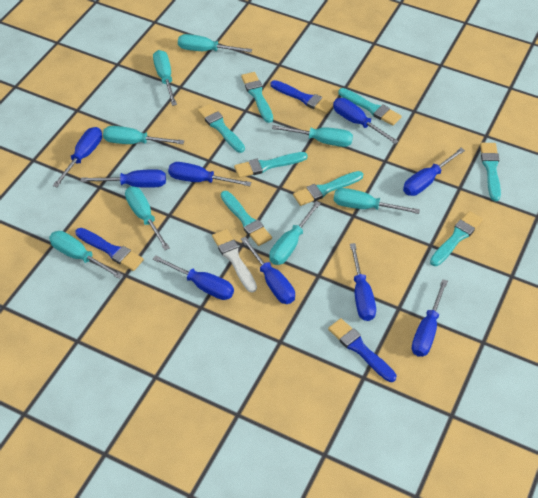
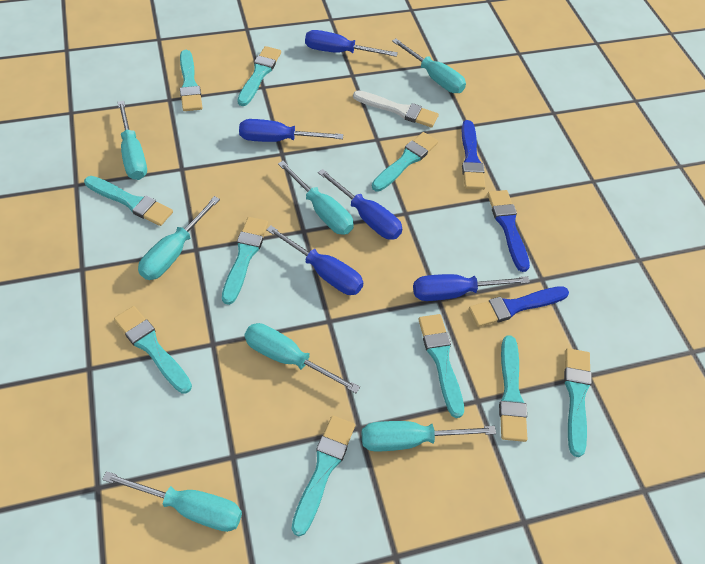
blue screwdriver: [53,127,102,187] [81,169,166,188] [153,255,234,300] [168,162,251,186] [241,237,295,304] [333,98,399,144] [350,243,376,321] [403,148,465,196] [412,279,448,357] = 9 -> [239,119,343,142] [266,226,363,295] [305,30,398,57] [318,169,402,240] [413,274,530,301] = 5
turquoise brush: [198,104,245,153] [221,191,272,246] [234,152,308,178] [241,72,273,123] [293,171,363,206] [338,88,401,126] [430,211,483,266] [480,143,501,201] = 8 -> [84,176,173,226] [114,306,192,394] [180,50,202,111] [222,217,268,305] [237,46,281,106] [292,416,355,536] [372,132,438,192] [418,314,464,418] [499,335,527,442] [564,348,592,457] = 10
turquoise screwdriver: [49,231,123,279] [103,126,184,144] [125,186,170,250] [153,50,177,106] [178,34,252,53] [269,201,321,265] [272,125,353,147] [334,188,420,214] = 8 -> [102,471,242,532] [118,101,147,180] [138,196,220,280] [244,323,360,393] [278,161,354,235] [362,421,496,451] [392,39,466,93] = 7

